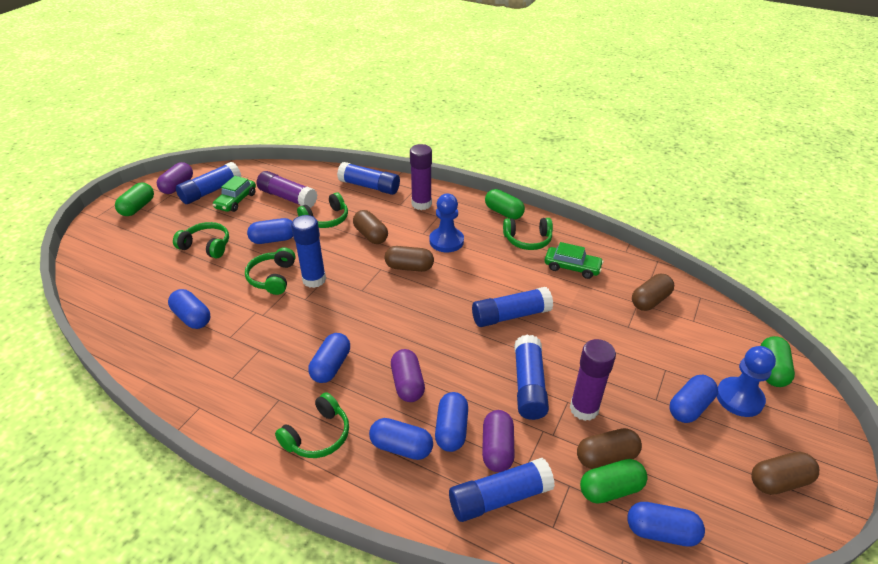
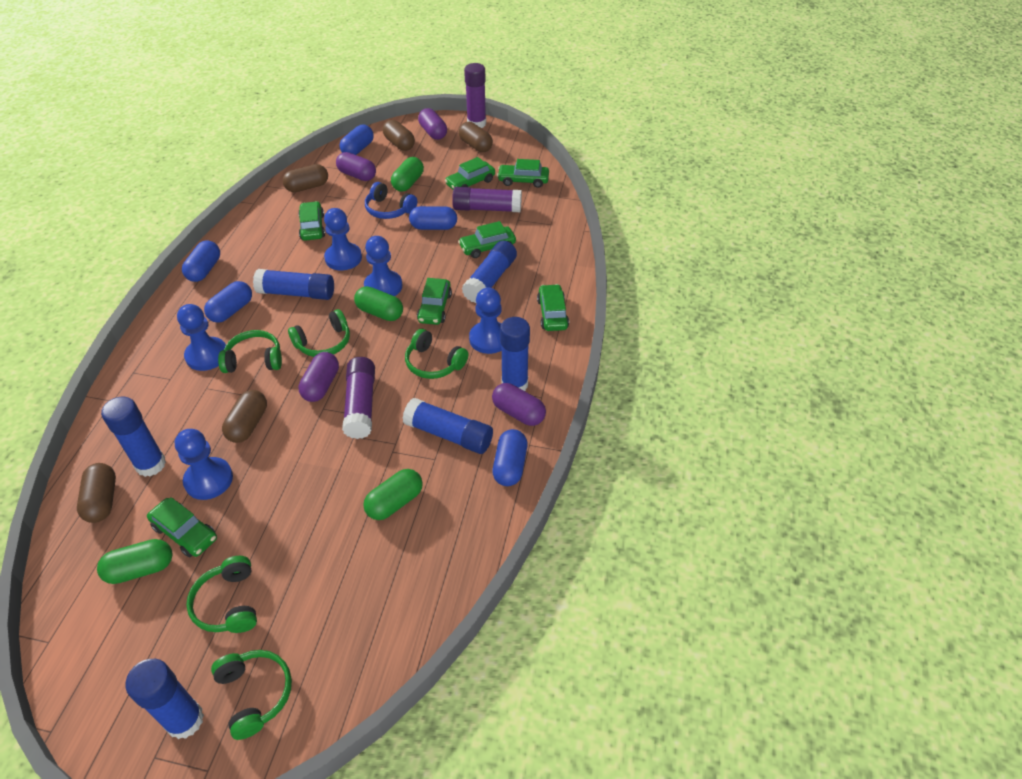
blue capsule: [168,289,211,329] [247,218,293,244] [308,333,350,383] [369,418,433,460] [435,392,468,452] [627,502,705,547] [670,375,718,423] = 7 -> [182,240,220,282] [204,281,252,323] [339,125,374,155] [409,206,457,230] [492,429,527,486] = 5
blue headphones: none = 0 -> [365,182,417,219] = 1
blue pawn: [429,194,464,252] [717,346,776,417] = 2 -> [175,429,233,500] [177,304,226,371] [324,208,362,270] [364,236,402,296] [469,288,502,354] = 5
green car: [213,176,256,212] [545,242,604,279] = 2 -> [147,497,217,557] [298,201,325,241] [417,278,452,325] [445,157,495,189] [458,221,516,258] [497,159,549,188] [537,284,569,331] = 7
purple capsule: [157,162,193,194] [391,349,425,402] [482,410,515,472] = 3 -> [298,352,339,402] [336,152,376,181] [418,108,447,140] [492,383,546,426] = 4

